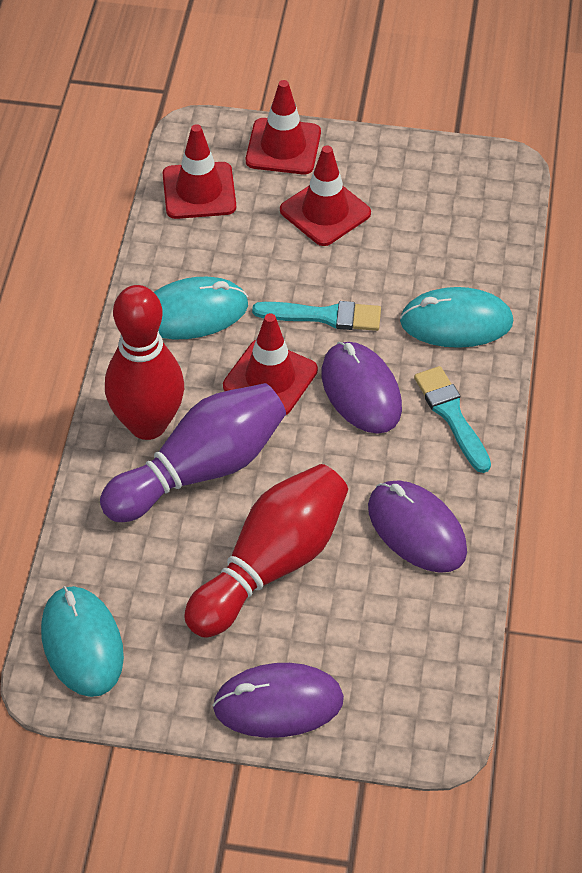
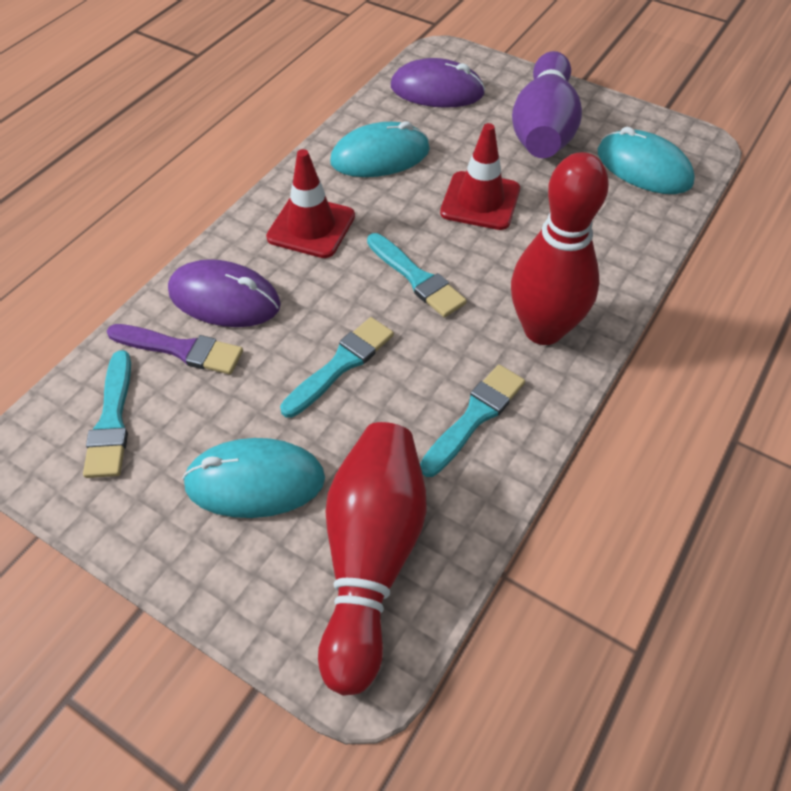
purple brush: none = 0 -> [107,324,243,374] = 1
purple mouse: [213,663,344,738] [322,342,402,434] [368,480,467,573] = 3 -> [168,259,281,327] [391,58,485,108] = 2
red traffic cone: [163,124,236,219] [223,313,318,415] [246,80,321,174] [280,145,371,246] = 4 -> [266,149,355,258] [440,123,520,230] = 2
turquoise brush: [252,301,381,331] [414,366,491,473] = 2 -> [83,350,131,478] [280,317,394,418] [367,233,467,317] [420,364,525,477] = 4

